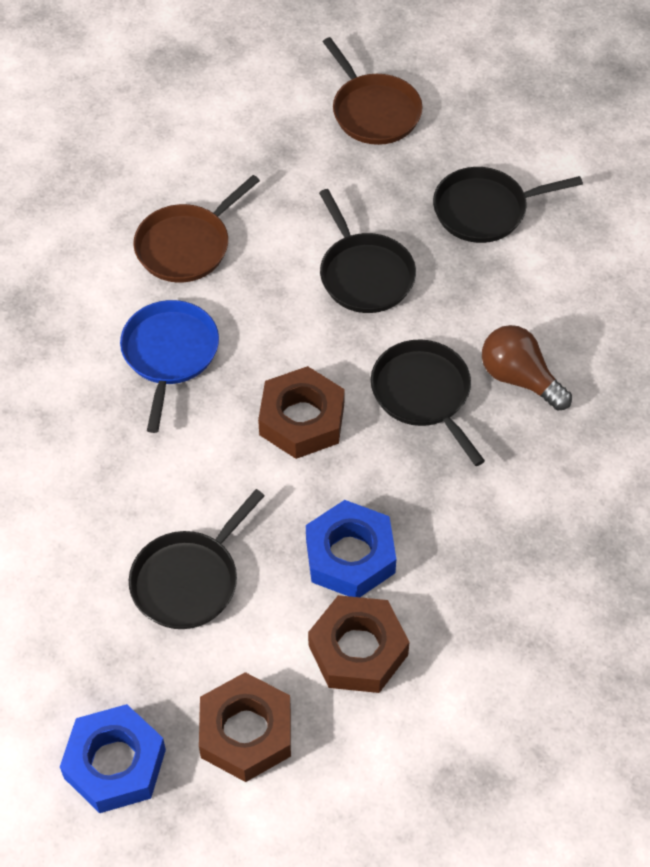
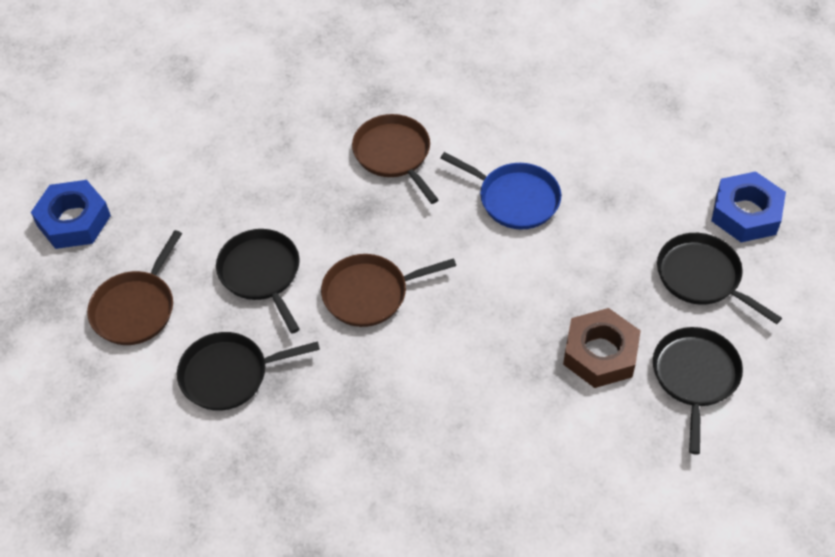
brown light bulb: [482,325,572,411] = 1 -> none = 0
brown nut: [199,672,291,782] [258,366,345,459] [308,595,409,693] = 3 -> [563,308,641,388] = 1
brown pan: [133,175,260,283] [323,37,423,145] = 2 -> [87,230,182,345] [321,254,456,327] [352,114,439,204] = 3

